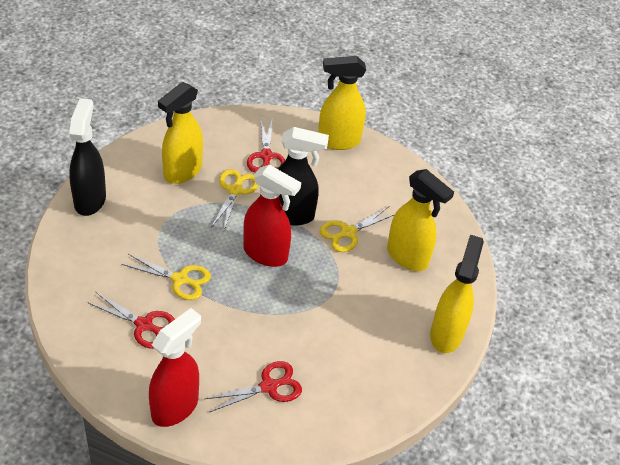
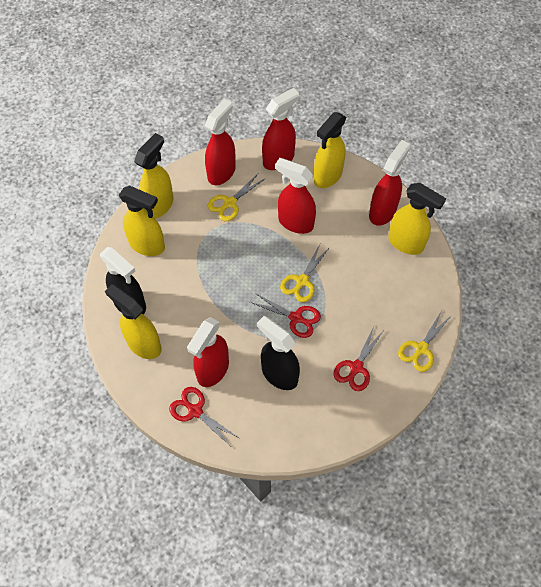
red spray bottle: [149,308,201,427] [243,165,301,267] = 2 -> [187,317,229,387] [205,99,236,185] [262,88,299,170] [275,158,316,234] [369,140,411,226] = 5
yellow spray bottle: [158,82,203,184] [318,56,366,150] [387,169,454,271] [430,235,484,353] = 4 -> [105,284,161,359] [119,185,165,256] [134,133,173,219] [314,112,346,188] [388,183,446,255] = 5

